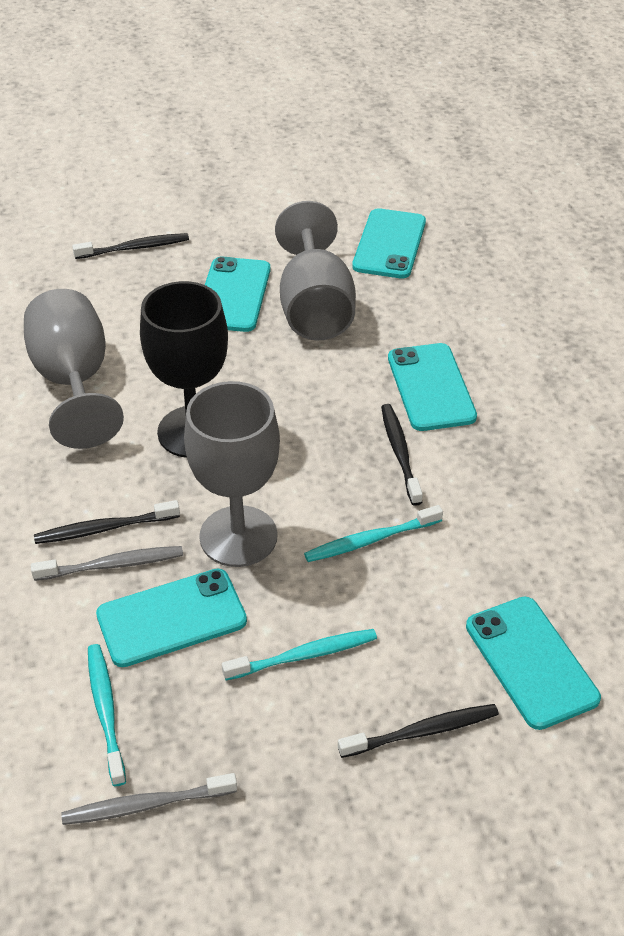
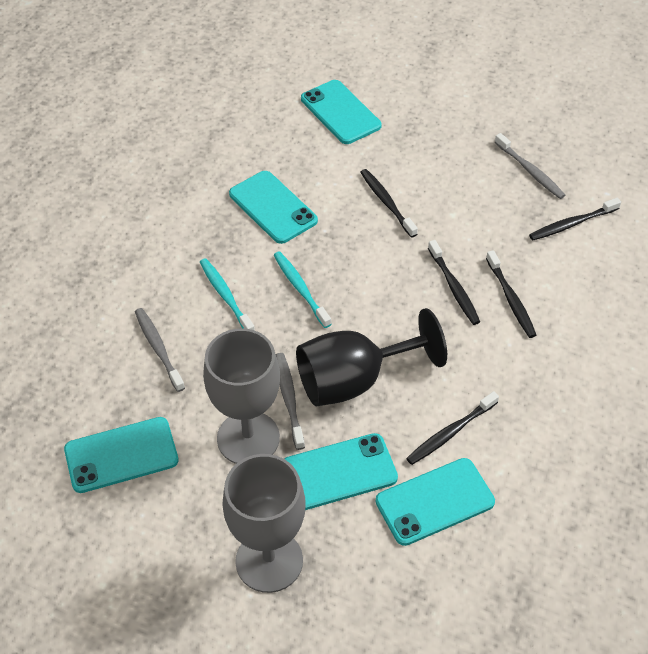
black toothbrush: [34,500,180,544] [72,233,189,259] [338,704,499,758] [381,404,423,506] = 4 -> [360,169,418,238] [406,391,499,465] [428,240,480,325] [486,250,536,338] [529,198,621,240] = 5
grey goblet: [24,289,124,449] [184,381,280,567] [275,201,356,341] = 3 -> [203,329,280,464] [222,454,306,593] = 2
grey toothbrush: [31,546,183,581] [61,773,237,825] = 2 -> [135,308,185,392] [276,353,305,450] [495,133,565,199] = 3
turquoise toothbrush: [88,644,126,786] [222,629,377,680] [304,505,443,562] = 3 -> [200,258,255,331] [274,251,331,328] = 2

